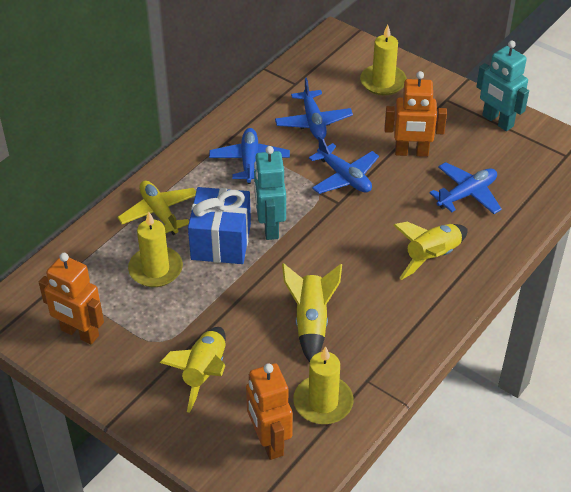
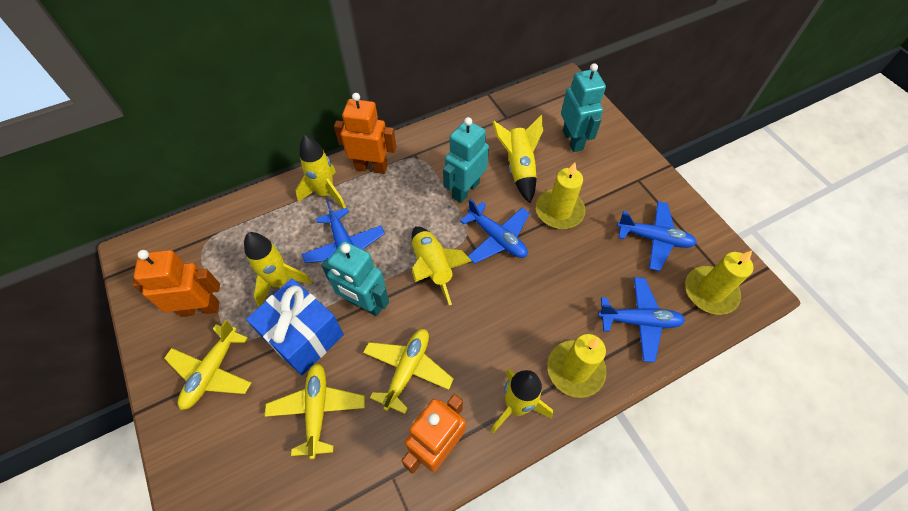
turquoise robot: [254,146,286,240] [476,41,529,131] = 2 -> [321,241,389,316] [443,117,489,203] [561,63,606,152] = 3
yellow plane: [117,181,196,235] = 1 -> [164,320,251,410] [264,363,365,459] [363,329,454,414] = 3
yellow rocket: [160,327,226,413] [282,263,342,362] [393,222,467,280] = 3 -> [244,232,312,307] [295,135,346,209] [412,226,472,305] [491,369,553,433] [492,115,543,203] = 5

